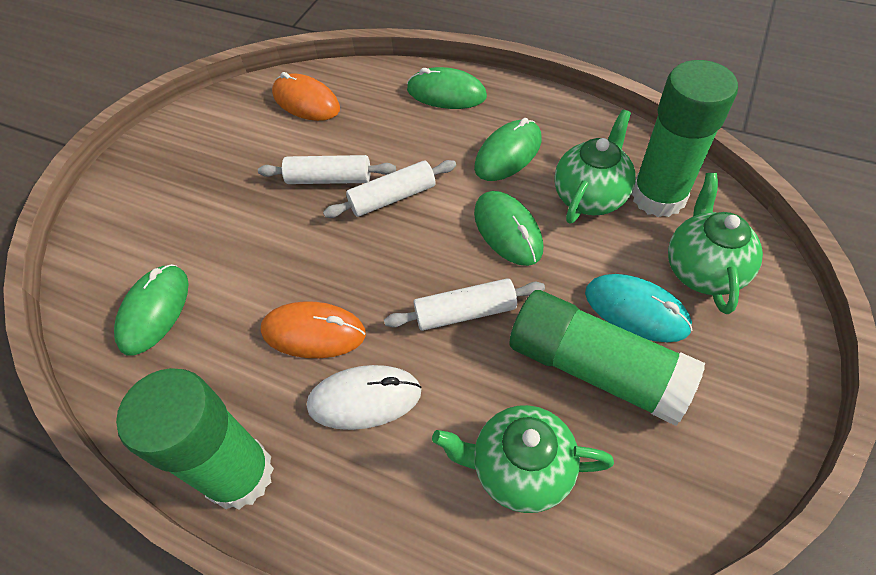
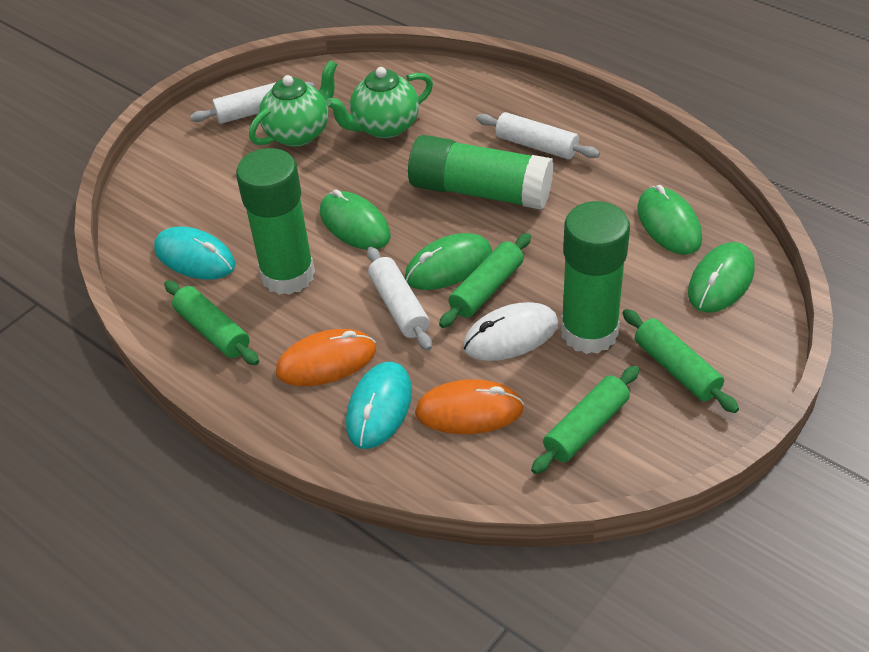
green rolling pin: none = 0 -> [164,280,259,365] [439,233,531,328] [531,366,639,474] [623,309,739,413] = 4
green teapot: [432,405,614,513] [554,110,636,223] [668,173,763,314] = 3 -> [249,60,337,147] [326,67,433,139] = 2
turquoise mouse: [585,274,693,342] = 1 -> [154,226,235,280] [346,362,412,449] = 2

